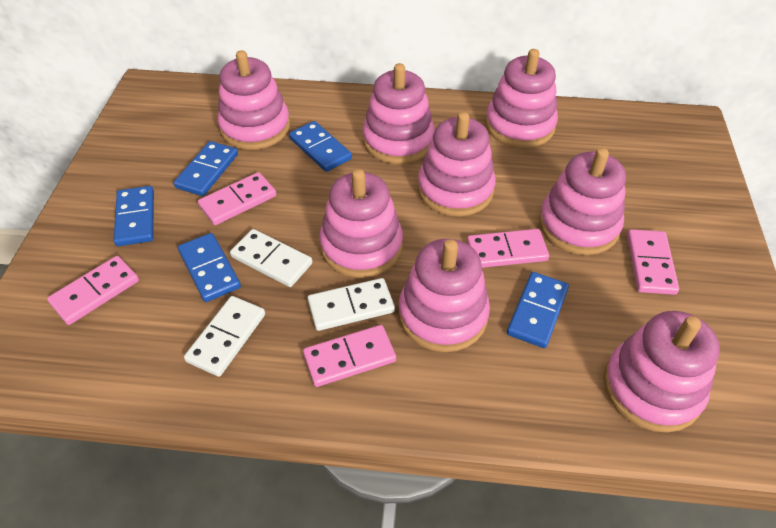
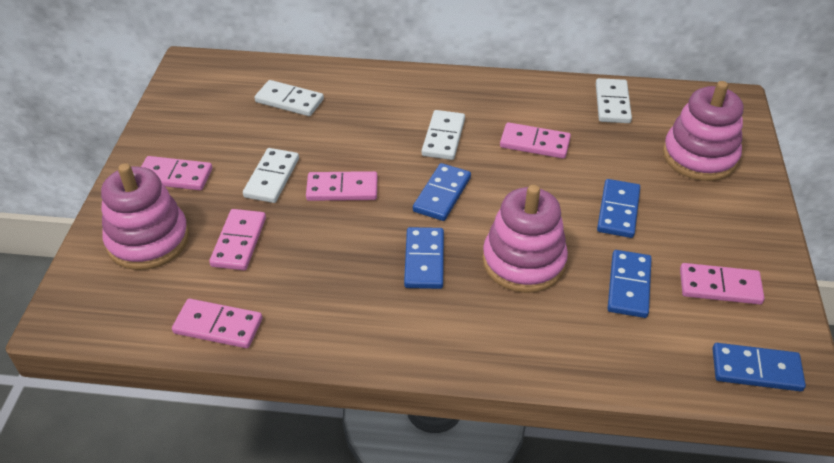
pink domino: [47,256,139,325] [198,172,276,225] [303,325,396,387] [467,229,549,268] [627,229,679,295] = 5 -> [141,156,212,190] [172,299,262,348] [209,209,266,270] [306,171,377,201] [500,122,571,159] [680,263,765,305] = 6
pink stacking toy: [217,50,290,150] [319,169,403,278] [362,63,435,164] [398,239,490,352] [418,112,496,216] [485,49,558,148] [539,148,626,255] [603,311,720,433] = 8 -> [101,163,189,270] [482,185,568,293] [663,81,743,181] = 3
white domino: [184,296,265,377] [230,229,312,287] [307,278,395,331] = 3 -> [243,148,299,203] [255,80,324,116] [422,110,465,160] [596,78,632,123] = 4

